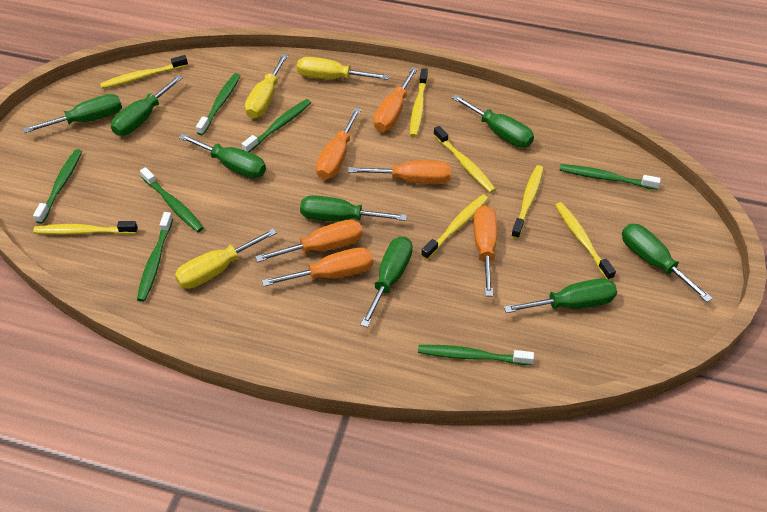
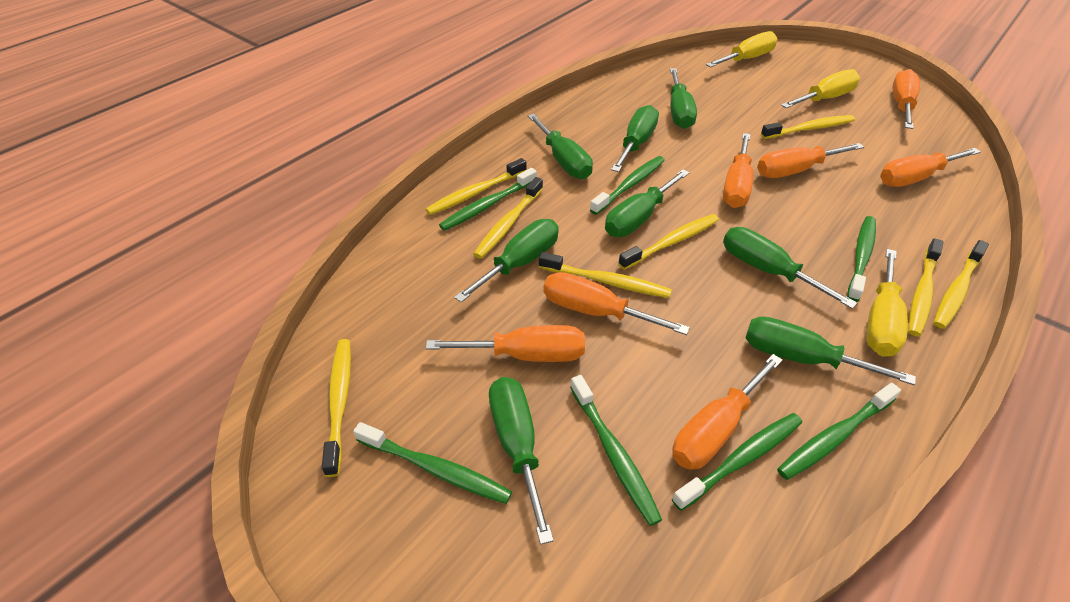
orange screwdriver: [255,219,363,262] [262,247,373,286] [316,108,361,180] [348,161,451,184] [374,67,418,132] [473,205,497,296] = 6 -> [426,325,585,362] [544,272,690,335] [672,354,783,469] [723,133,753,208] [757,143,864,178] [880,148,981,187] [893,69,920,129] = 7
yellow toothbrush: [33,221,138,235] [100,55,188,89] [410,68,428,137] [421,194,488,260] [433,126,496,193] [511,165,544,239] [555,202,616,280] = 7 -> [322,339,351,477] [425,158,527,215] [473,177,543,259] [539,252,672,298] [618,214,719,270] [761,115,855,139] [908,238,943,336] [933,240,989,329] = 8

